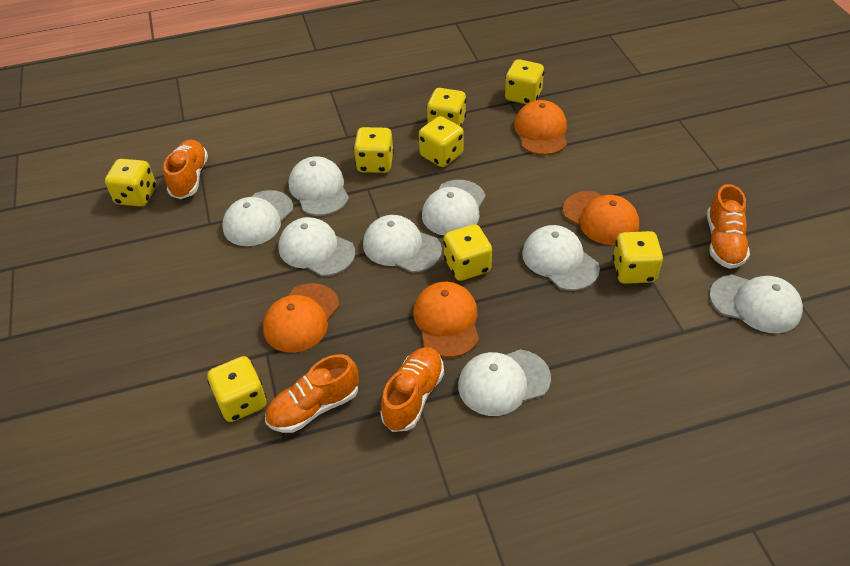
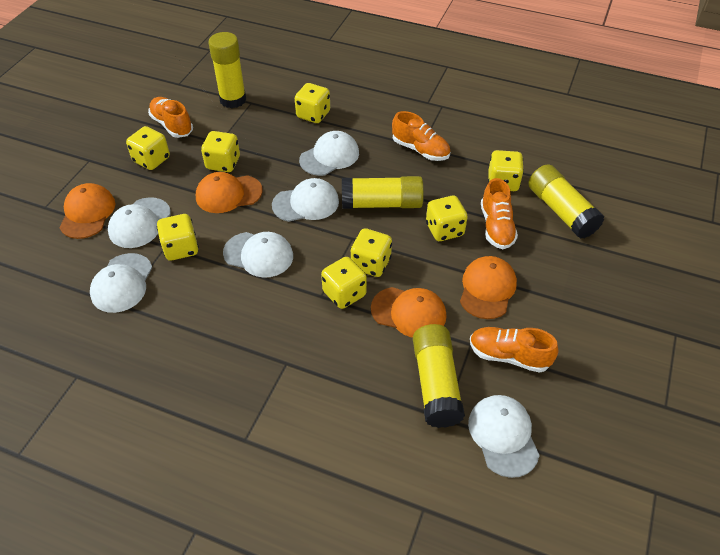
white cap: [222,190,293,246] [279,217,355,276] [289,156,349,216] [363,215,442,273] [422,180,486,235] [458,349,551,416] [522,225,600,291] [710,275,803,333] = 8 -> [90,253,152,313] [108,197,171,248] [223,232,293,278] [272,178,339,222] [299,131,359,176] [468,395,540,478] = 6
yellow glue stick: none = 0 -> [209,32,246,108] [342,176,424,209] [413,324,465,428] [528,164,604,239] = 4

